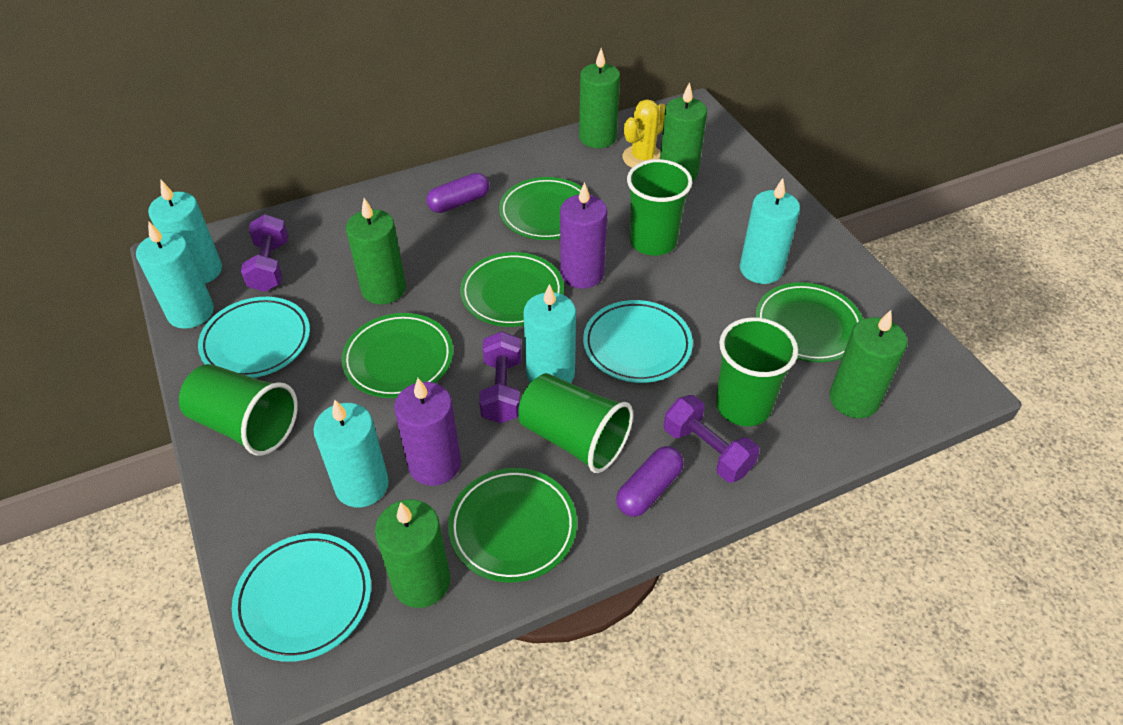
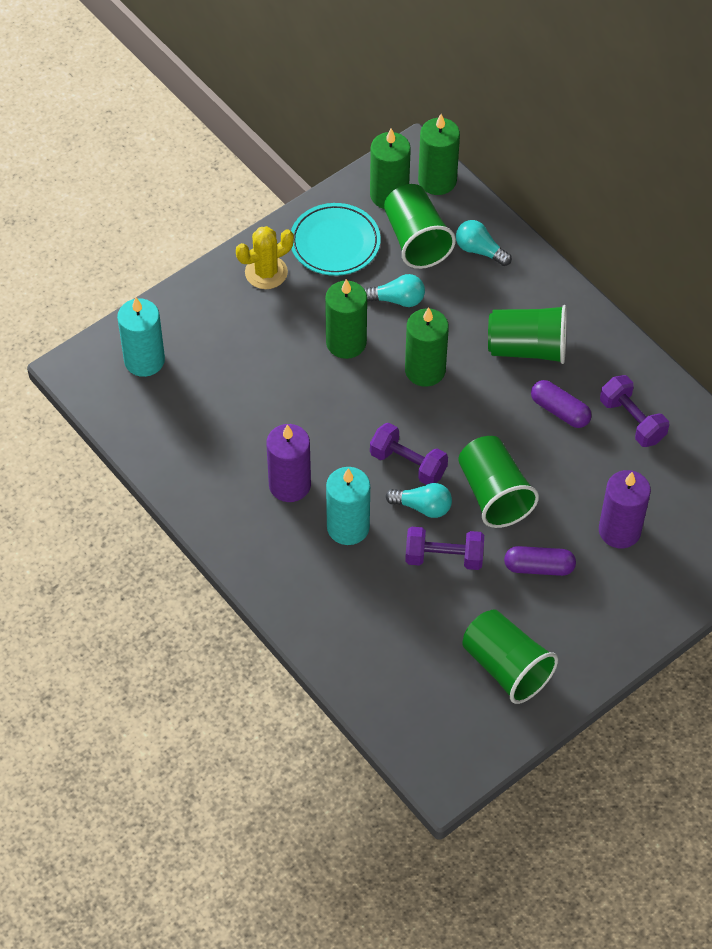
green candle: [346,198,406,304] [375,500,450,608] [579,48,620,148] [660,82,707,182] [829,310,907,418] = 5 -> [325,279,367,359] [370,128,411,209] [405,307,449,387] [418,114,460,195] = 4
green plate: [341,313,453,398] [448,468,577,582] [460,252,564,327] [499,177,590,240] [755,282,863,362] = 5 -> none = 0
turquoise candle: [136,221,214,329] [148,180,222,284] [313,400,389,508] [523,284,576,383] [740,178,800,284] = 5 -> [117,298,165,377] [326,467,370,545] = 2
turquoise light bulb: none = 0 -> [364,274,425,307] [386,483,452,518] [456,220,512,266] = 3
turquoise plate: [198,297,310,378] [232,533,371,662] [583,300,693,383] = 3 -> [291,203,381,276] = 1

